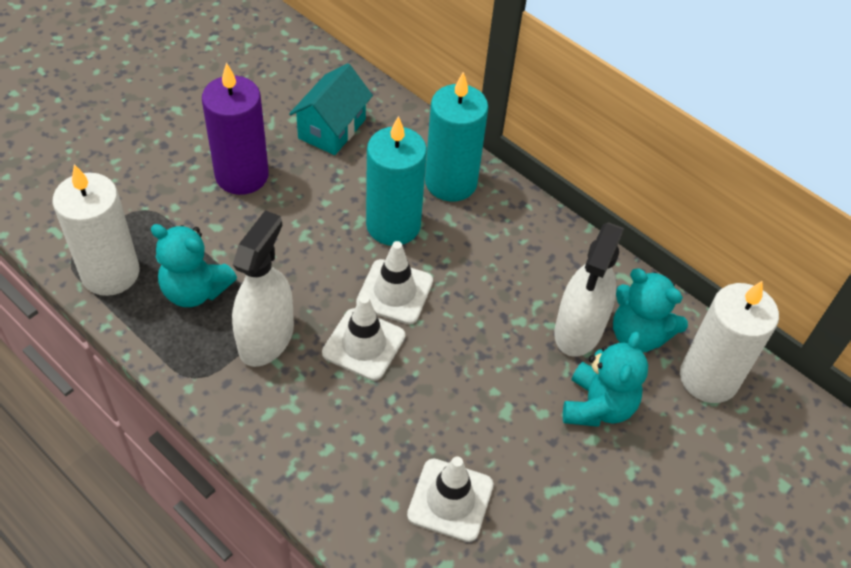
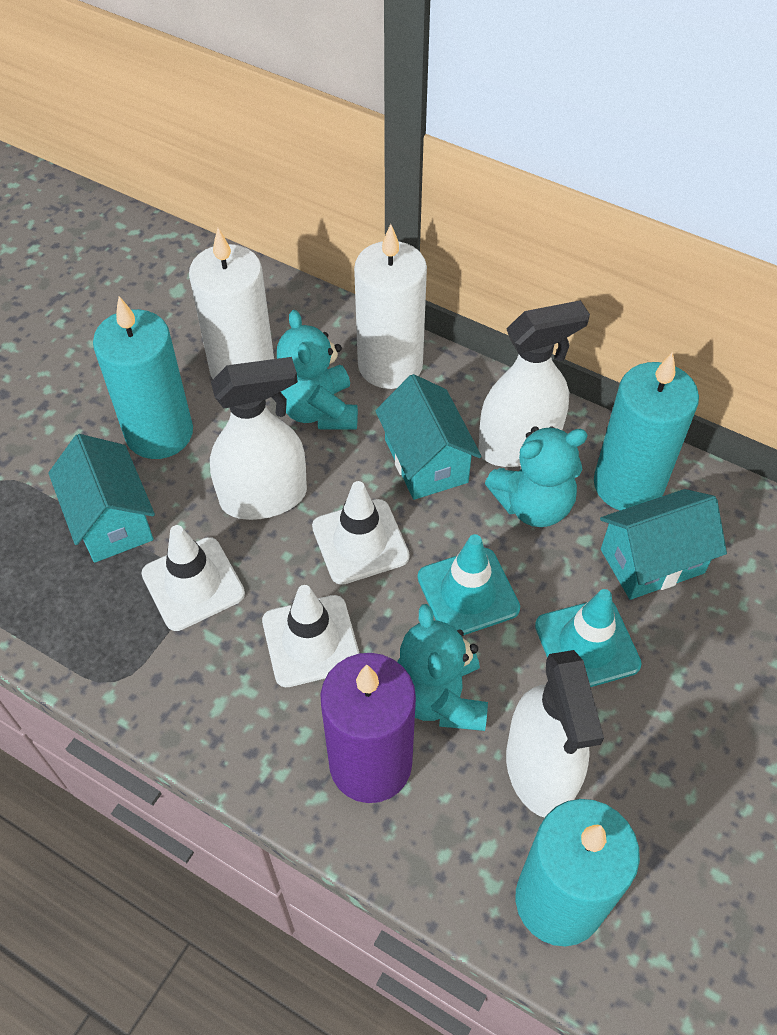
turquoise candle: [366,116,427,246] [425,72,488,201] = 2 -> [93,296,193,459] [516,799,640,946] [594,352,699,511] = 3
turquoise house: [289,63,373,155] = 1 -> [48,434,155,563] [375,374,482,500] [600,489,727,600] = 3
turquoise traffic cone: none = 0 -> [418,534,520,635] [535,589,642,687] = 2
white spray bottle: [232,210,294,367] [554,222,624,357] = 2 -> [210,357,307,520] [478,300,590,467] [506,650,604,818] = 3

